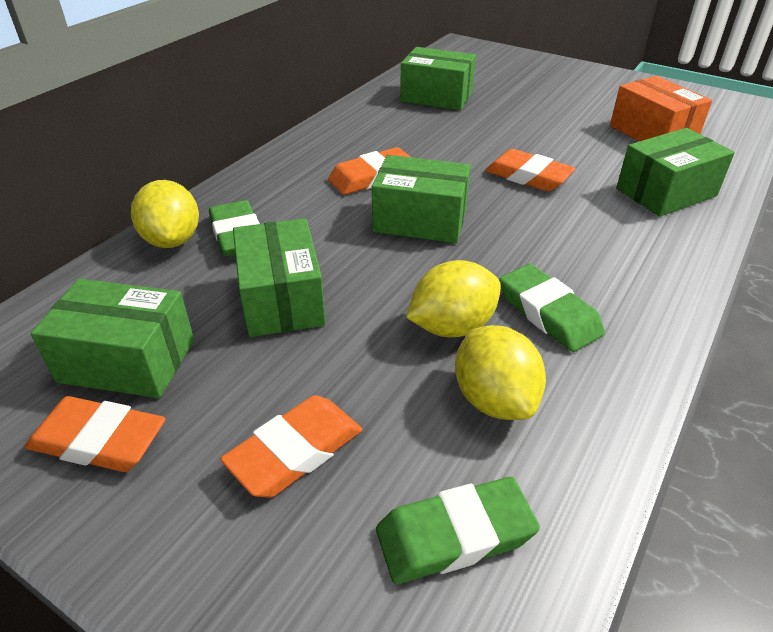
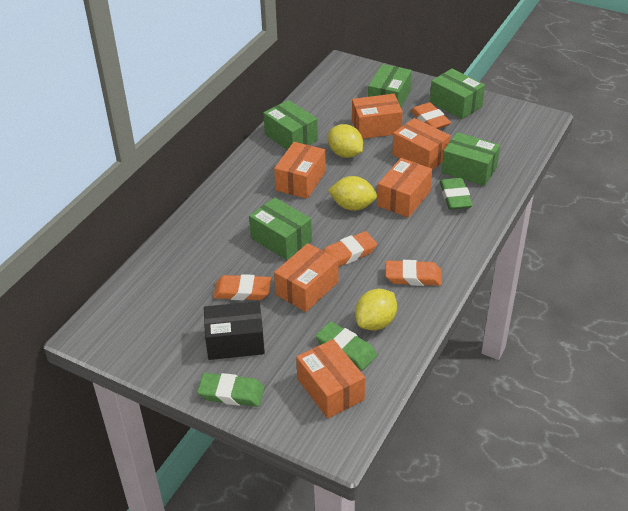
black box: none = 0 -> [204,301,265,360] = 1
orange box: [610,76,712,141] = 1 -> [274,142,326,199] [274,243,339,312] [296,339,365,418] [352,94,403,139] [377,158,432,218] [392,118,451,170] = 6

